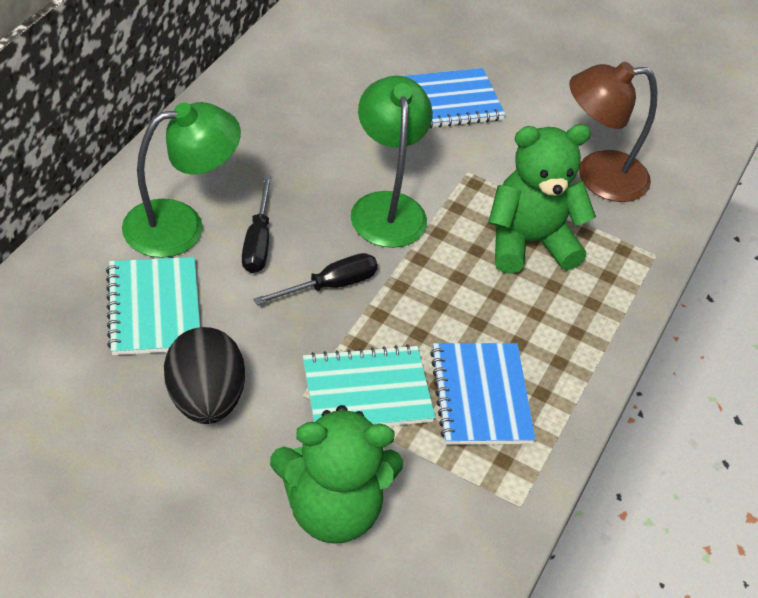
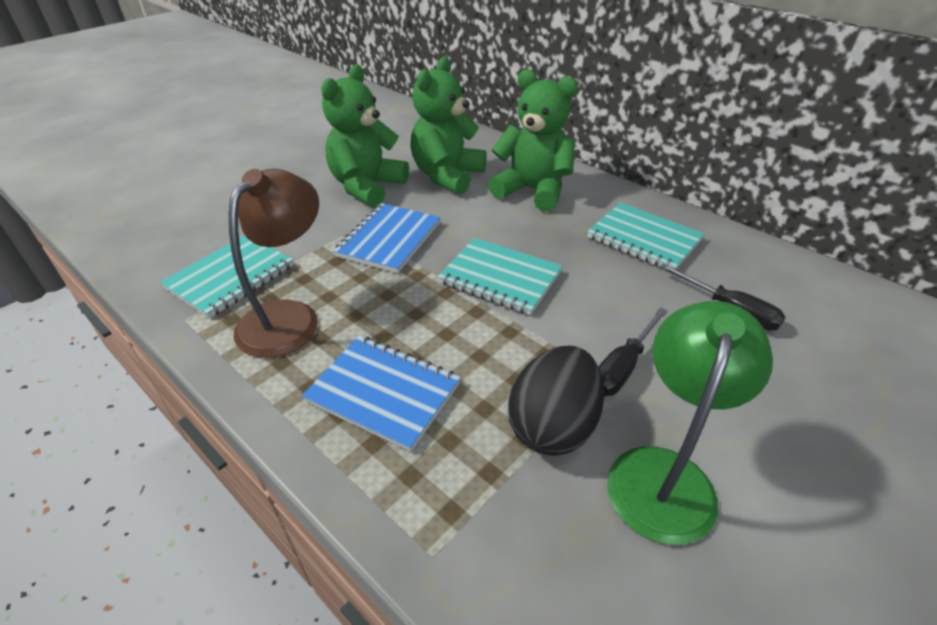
green lamp: [122,102,241,258] [351,76,433,248] = 2 -> [607,301,773,545] = 1
green teddy bear: [270,405,403,544] [488,124,596,274] = 2 -> [321,65,409,207] [410,57,487,195] [488,69,578,212] = 3
turquoise notebook: [106,257,200,355] [303,344,435,426] = 2 -> [160,235,294,318] [438,238,562,315] [587,203,704,270] = 3

